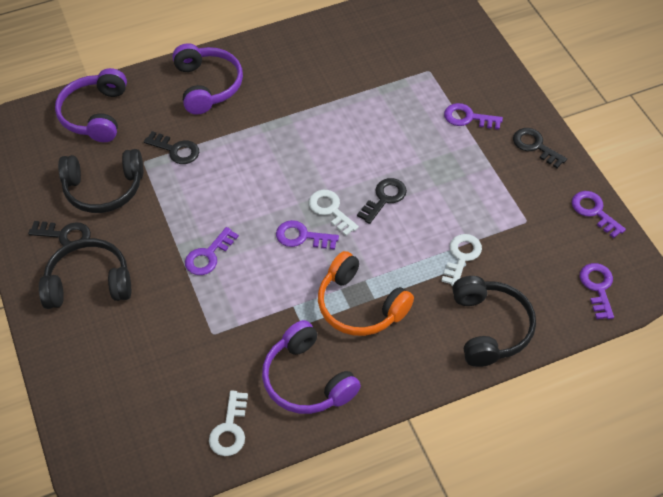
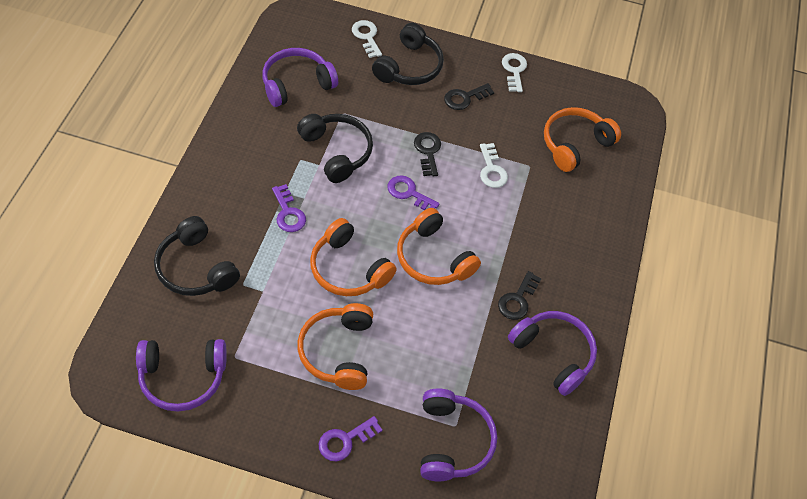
black key: [28,221,91,246] [144,131,199,164] [357,178,407,224] [513,128,567,168] = 4 -> [414,132,441,176] [444,83,494,110] [498,271,542,320] = 3
orange headphones: [318,251,414,336] = 1 -> [298,303,373,390] [310,218,397,296] [397,208,481,285] [544,107,621,172] = 4
purple headphones: [55,68,127,142] [173,43,243,115] [262,320,361,414] = 3 -> [136,339,227,412] [262,48,338,107] [420,389,497,481] [508,311,597,396] = 4
purple key: [185,227,239,275] [276,220,339,250] [444,103,503,130] [572,191,626,238] [580,263,614,319] = 5 -> [272,184,306,232] [319,416,383,461] [388,175,440,210] = 3

